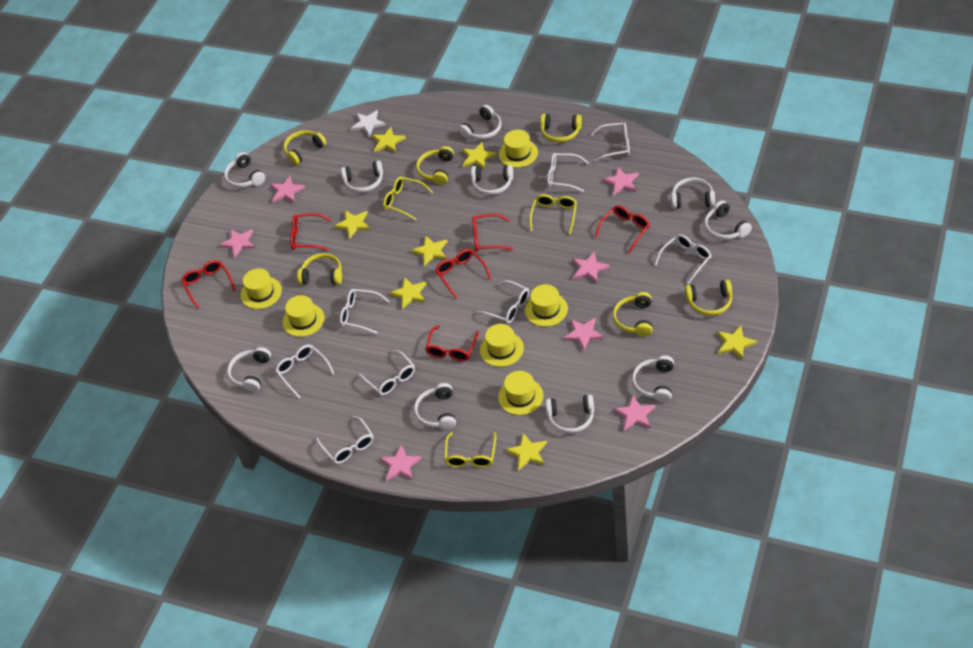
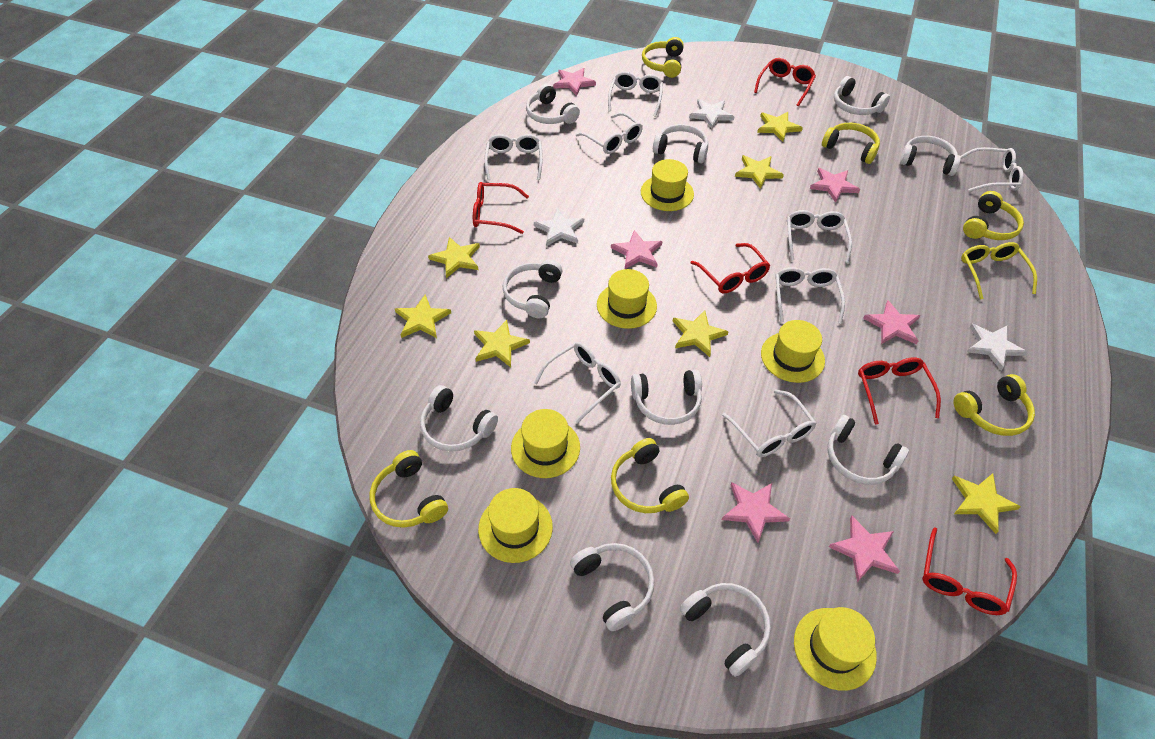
pink star: [219,229,255,258] [270,176,305,203] [380,444,422,481] [563,318,604,350] [572,251,610,283] [602,167,639,196] [613,395,656,431] = 7 -> [553,68,596,96] [611,230,663,269] [722,482,790,543] [810,168,860,203] [829,516,900,582] [863,300,921,344] = 6
red glasses: [181,260,236,308] [290,213,331,250] [425,325,479,361] [435,249,492,298] [472,214,513,252] [595,205,650,253] = 6 -> [473,182,529,234] [691,243,770,293] [754,58,816,106] [858,358,941,425] [922,528,1017,615] = 5
white star: [351,110,386,137] = 1 -> [534,208,584,246] [689,99,734,129] [967,324,1027,370] = 3
yellow glasses: [383,177,433,220] [444,432,496,468] [529,194,577,234] = 3 -> [961,242,1037,300] = 1

